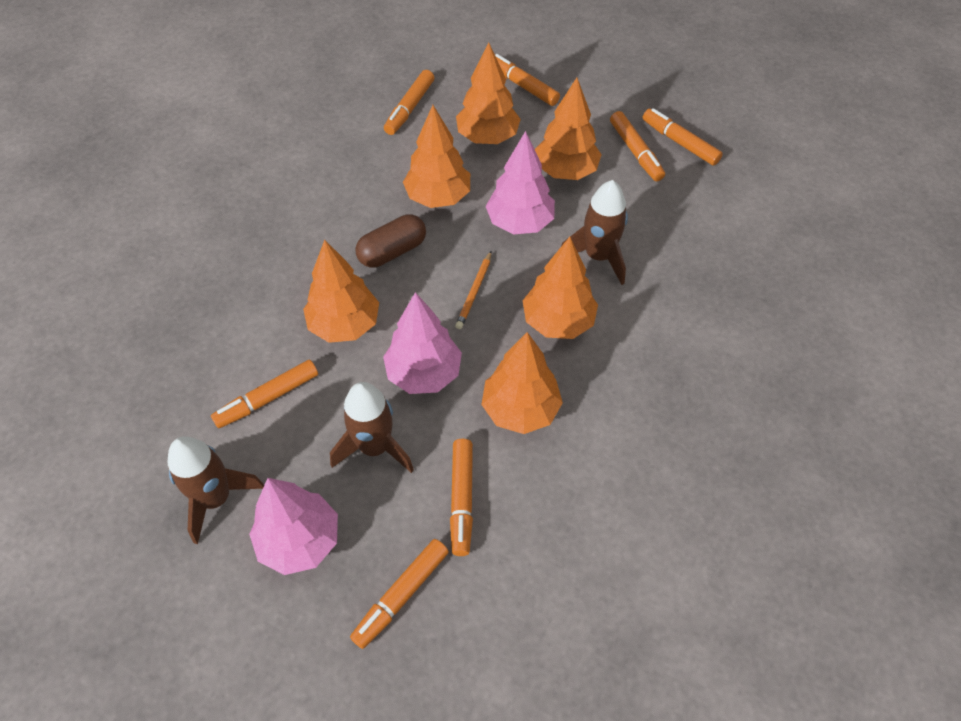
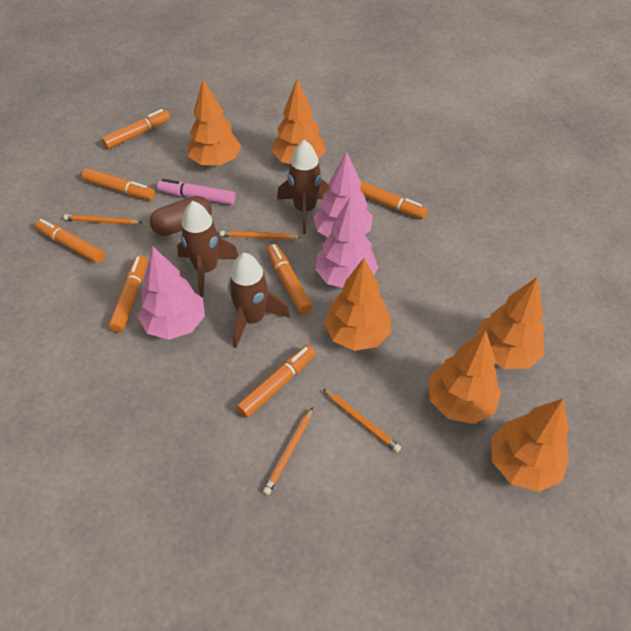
orange pencil: [455,251,491,329] = 1 -> [63,214,143,225] [220,231,301,240] [263,407,313,495] [323,389,401,452] = 4
pink marker: none = 0 -> [157,179,236,205] = 1

